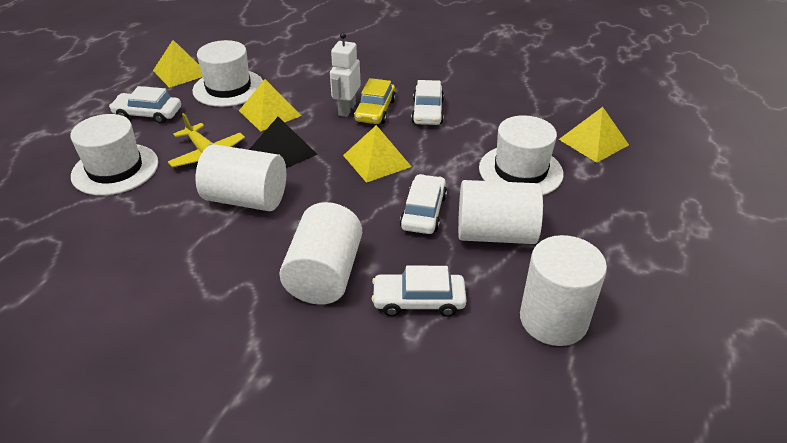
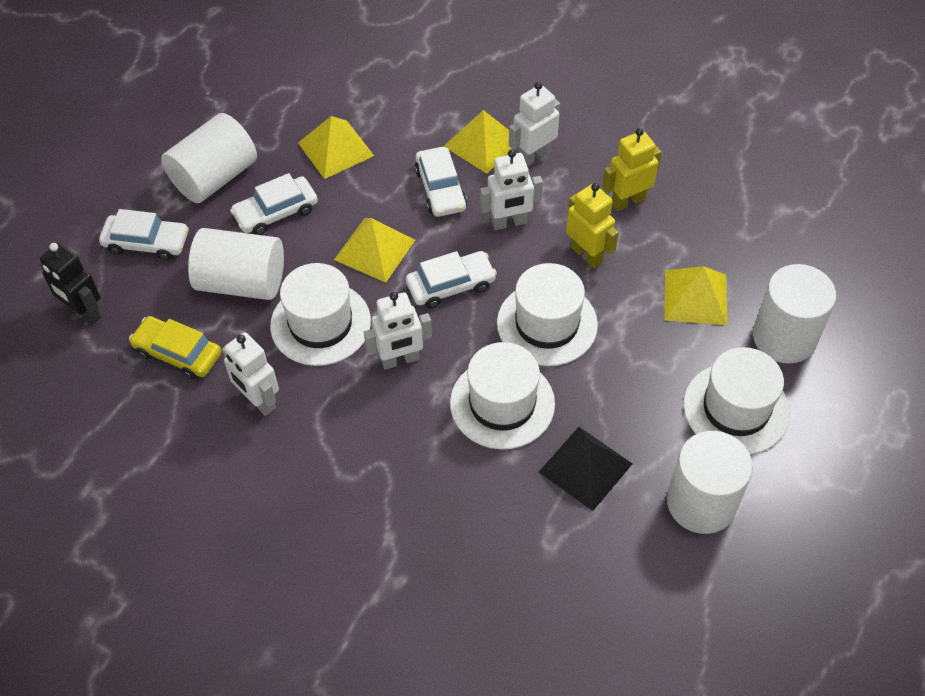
black robot: none = 0 -> [40,243,101,325] = 1
white hat: [70,114,158,196] [192,40,263,107] [479,115,564,195] = 3 -> [270,263,371,366] [450,342,555,450] [497,263,598,366] [683,347,790,455] = 4
white robot: [330,32,361,117] = 1 -> [222,332,279,416] [364,292,432,370] [480,149,543,230] [509,82,560,167] = 4
yellow plane: [168,113,245,167] = 1 -> none = 0
yellow robot: none = 0 -> [566,183,619,268] [602,128,662,212] = 2

